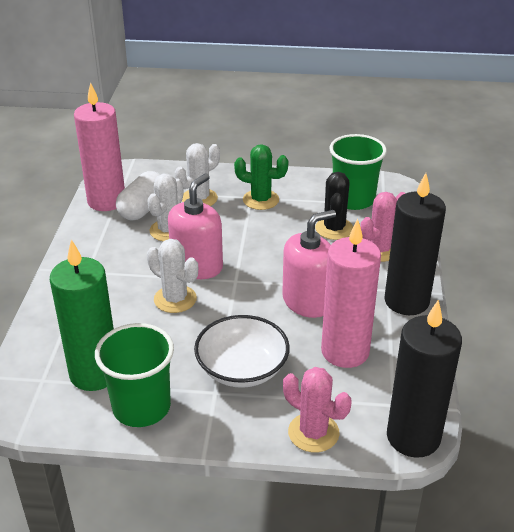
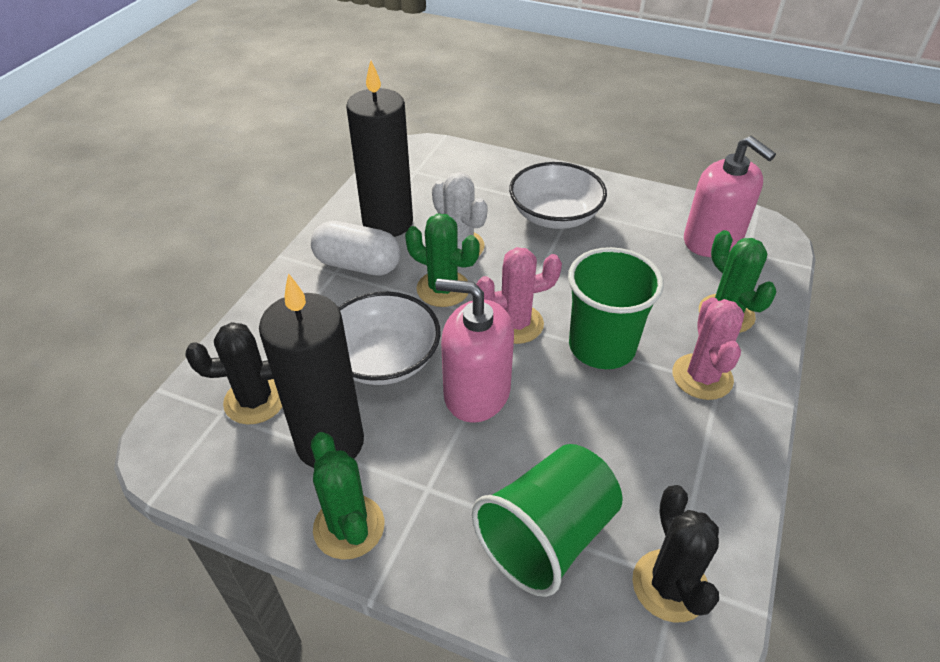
black cactus: [315,172,353,240] = 1 -> [186,322,282,425] [632,485,719,622] = 2
green cactus: [234,144,288,210] = 1 -> [311,432,384,560] [405,213,480,307] [699,230,777,333] = 3
green candle: [50,240,114,391] = 1 -> none = 0
pink candle: [74,82,125,211] [321,219,381,368] = 2 -> none = 0
white bowl: [194,315,290,388] = 1 -> [338,292,441,385] [509,162,607,229] = 2
white cactus: [147,174,184,241] [147,239,198,313] [175,143,220,206] = 3 -> [432,172,488,256] = 1

